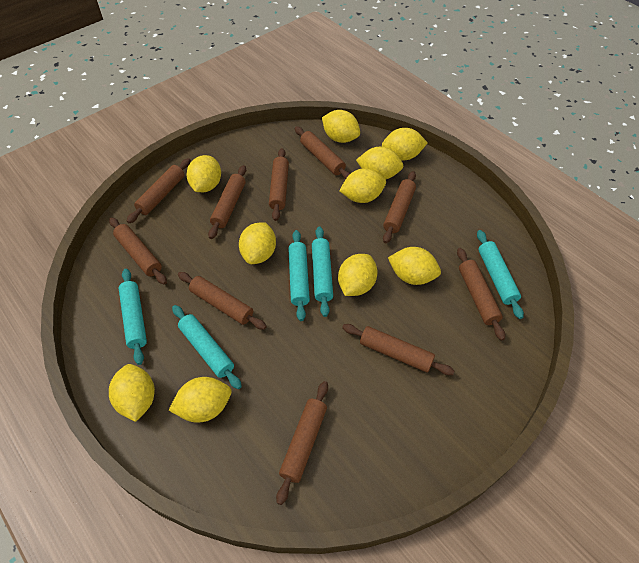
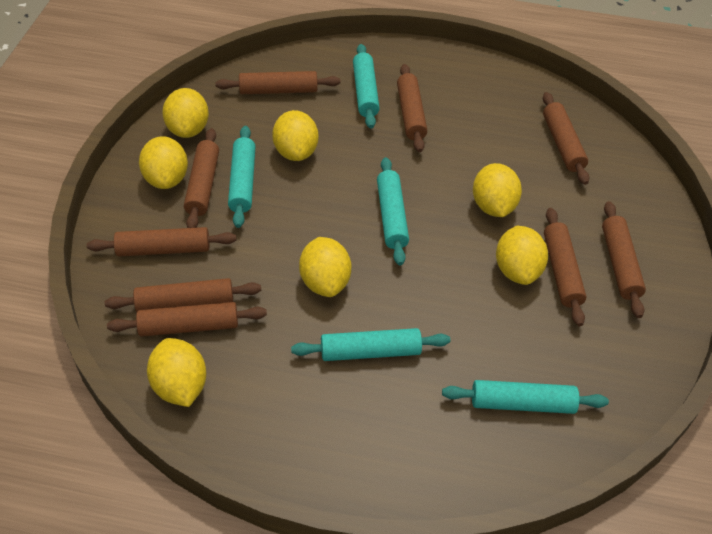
brown rolling pin: [109,218,167,285] [127,158,191,223] [178,272,267,330] [208,165,246,239] [269,148,289,221] [276,381,328,505] [295,126,350,180] [342,324,454,375] [383,171,416,243] [457,248,505,341] = 10 -> [87,227,236,256] [105,278,261,312] [107,302,267,337] [184,128,219,228] [215,71,341,94] [397,64,427,152] [543,92,589,185] [544,208,586,326] [602,201,646,318] = 9
yellow lemon: [109,364,155,422] [169,377,231,423] [187,155,221,192] [239,222,276,264] [322,110,360,143] [338,254,377,296] [339,168,386,203] [356,146,404,179] [382,128,428,160] [388,247,441,285] = 10 -> [139,136,188,189] [147,338,206,407] [162,88,209,138] [272,110,318,161] [299,237,351,297] [473,163,522,217] [496,226,548,285] = 7

